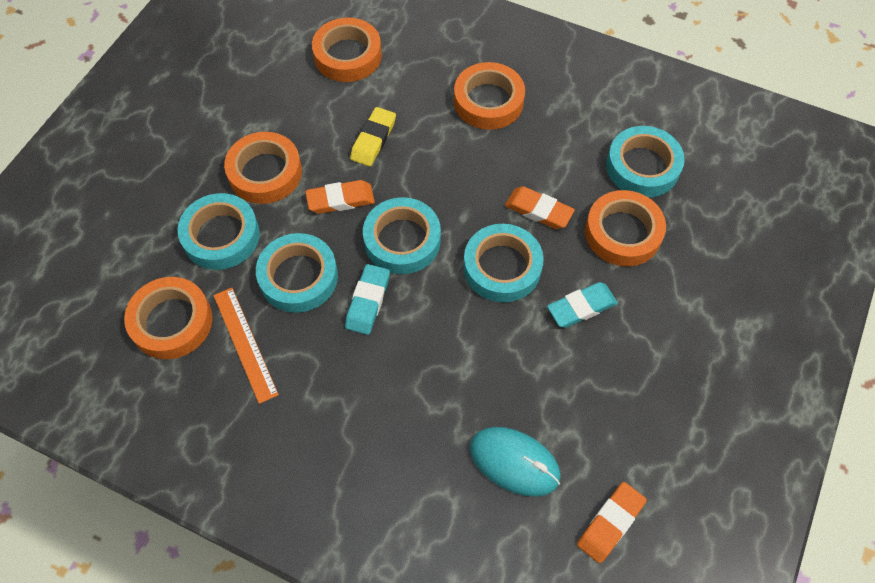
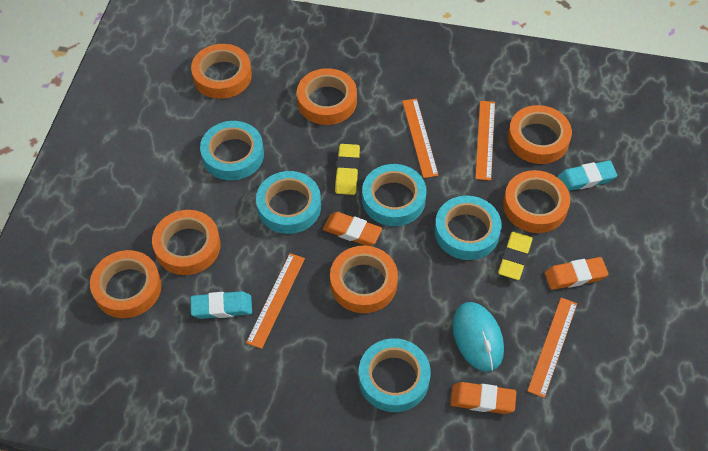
orange ruler: [213,288,279,404] = 1 -> [246,253,305,349] [402,99,439,178] [475,101,495,181] [527,298,577,398] = 4
orange tape: [124,277,213,359] [224,132,302,204] [312,18,382,82] [454,62,525,130] [585,190,666,266] = 5 -> [90,250,162,318] [152,210,221,275] [191,44,252,99] [297,68,357,125] [330,246,398,313] [503,170,570,233] [508,105,572,164] = 7
yellow eraser: [350,107,396,166] = 1 -> [335,144,360,195] [498,232,533,280] = 2

